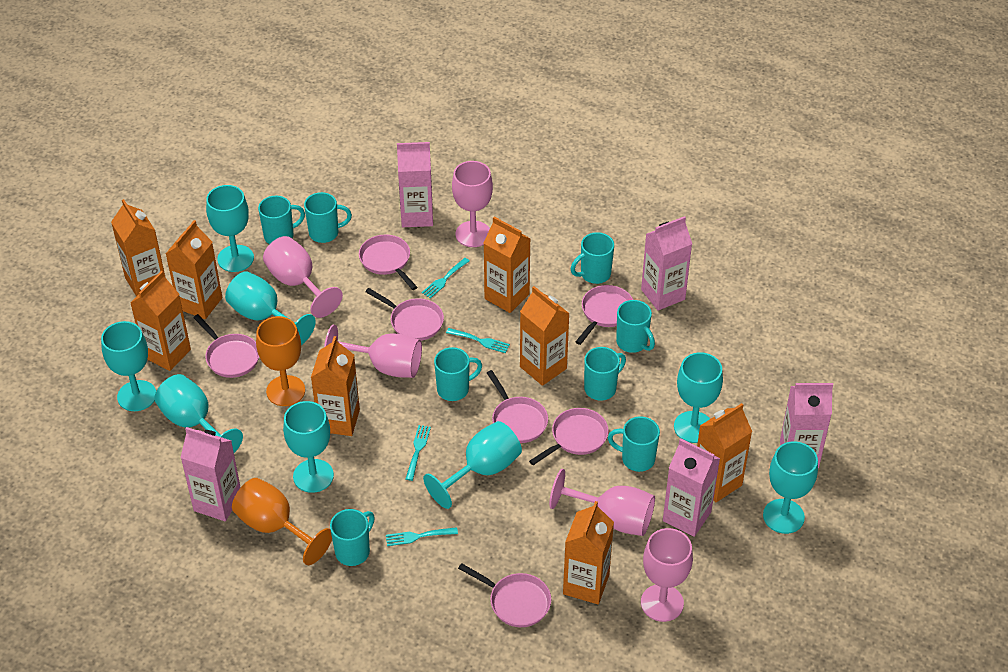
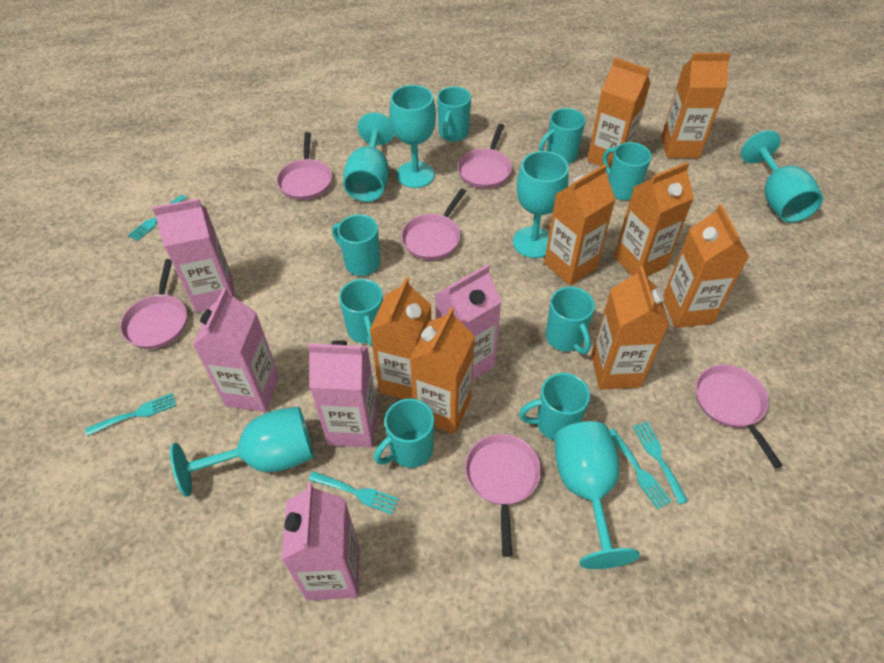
orange goblet: [232,478,332,565] [256,316,305,406] = 2 -> none = 0
pink goblet: [263,236,343,318] [324,325,422,378] [452,161,493,247] [549,469,655,536] [641,528,693,622] = 5 -> none = 0
pink pan: [193,314,259,378] [359,235,417,290] [366,288,444,341] [458,563,551,627] [487,370,548,443] [529,408,609,465] [576,285,633,345] = 7 -> [120,259,187,349] [277,132,332,200] [401,189,466,260] [457,124,512,189] [465,434,541,557] [695,365,783,468] = 6
turquoise fork: [386,527,458,546] [406,425,431,481] [422,258,469,298] [446,328,510,353] = 4 -> [86,393,176,436] [128,195,186,241] [309,471,399,514] [609,428,672,510] [633,421,688,504] = 5
turquoise goblet: [101,321,156,411] [154,374,243,453] [206,185,254,272] [225,271,316,345] [283,401,334,493] [423,421,522,509] [674,352,723,443] [763,441,818,534] = 8 -> [170,406,313,497] [343,112,394,202] [389,85,436,188] [513,151,569,258] [555,421,640,569] [741,130,823,223] = 6

